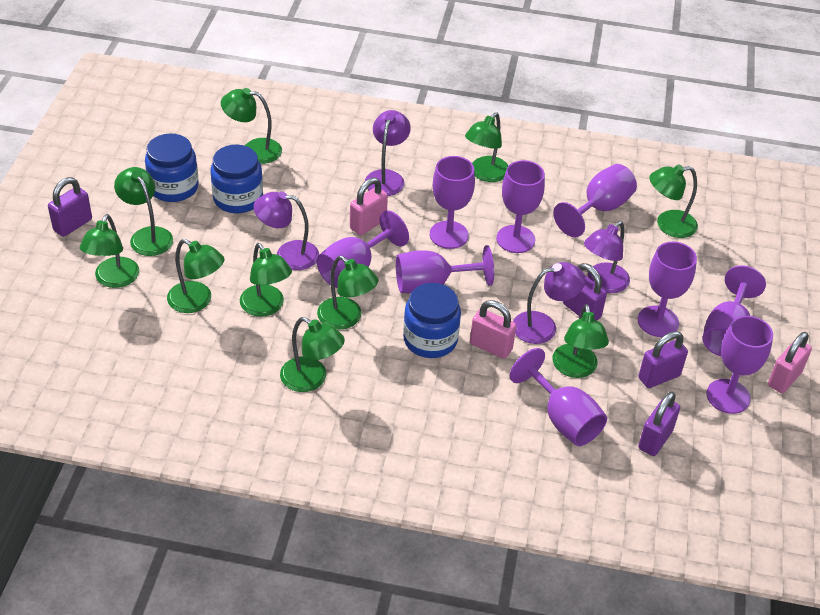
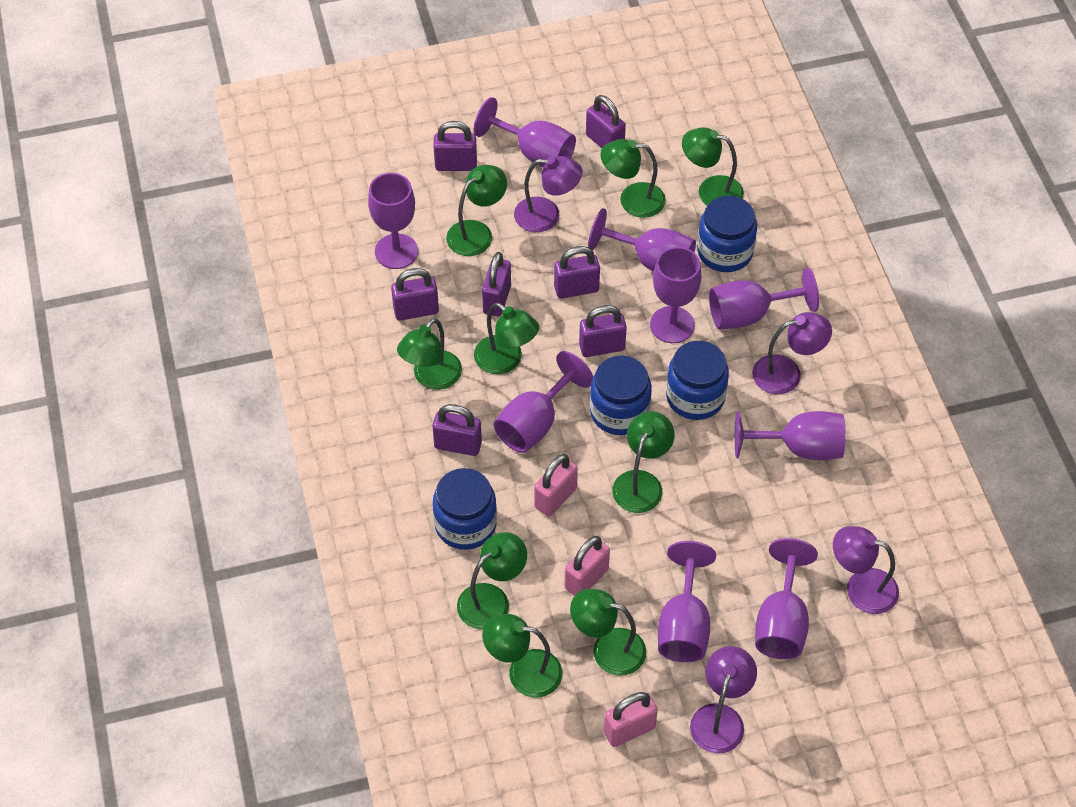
blue jar: [145,134,199,202] [210,145,263,213] [403,283,461,358] = 3 -> [433,468,497,550] [590,356,652,435] [666,341,729,420] [697,196,757,272] = 4
green lamp: [80,214,139,288] [114,167,173,256] [167,239,224,313] [221,88,282,164] [240,243,292,317] [280,317,345,392] [317,256,379,330] [465,112,508,182] [552,304,609,378] [649,164,698,238] = 10 -> [397,318,462,390] [446,165,507,256] [457,532,527,630] [474,302,539,374] [482,614,562,698] [570,589,646,676] [600,139,666,218] [612,411,675,513] [682,128,744,206] = 9
purple padlock: [48,177,92,237] [563,263,607,320] [638,331,688,388] [638,392,680,456] = 4 -> [391,268,439,321] [432,404,482,456] [434,121,477,171] [482,252,511,316] [554,246,600,299] [579,305,627,357] [586,95,626,148] = 7

